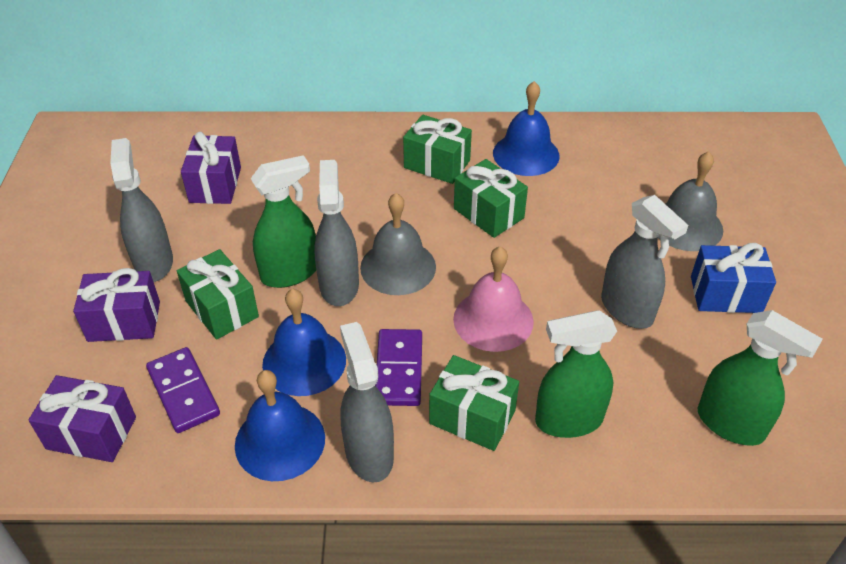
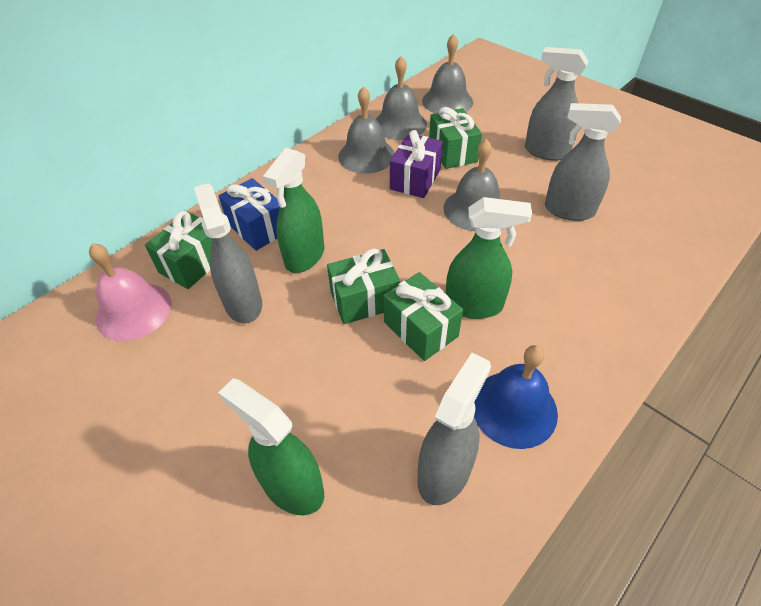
blue bell: [235,370,325,481] [262,289,346,396] [493,81,560,176] = 3 -> [474,345,558,449] = 1
grey bell: [360,193,436,295] [658,151,723,251] = 2 -> [338,86,394,174] [376,56,427,140] [422,34,473,113] [443,139,500,231] = 4
purple domino: [146,347,220,433] [375,329,422,406] = 2 -> none = 0
purple gift: [28,375,136,462] [73,268,160,342] [181,132,241,204] = 3 -> [390,130,443,198] = 1

